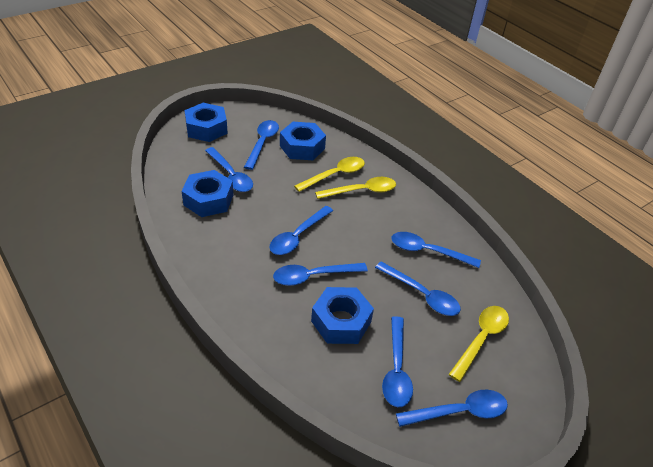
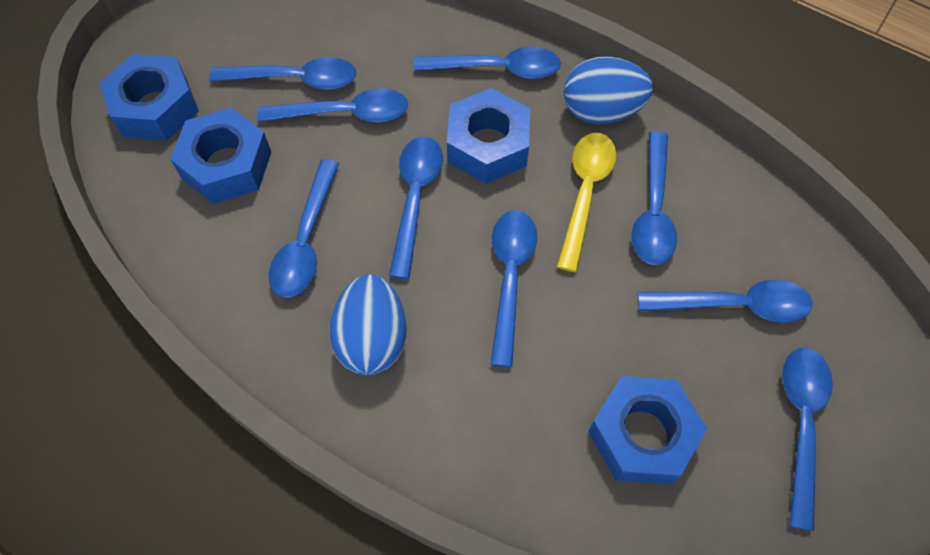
blue egg: none = 0 -> [329,274,407,375] [564,56,653,124] = 2
blue spoon: [205,147,253,192] [244,120,279,170] [269,206,333,255] [273,263,368,286] [375,261,461,316] [382,316,413,407] [391,232,481,268] [396,390,508,427] = 8 -> [209,57,356,90] [257,88,408,122] [269,159,339,298] [389,137,443,279] [414,47,561,79] [490,210,537,367] [631,131,677,265] [638,280,812,323] [782,348,833,531] = 9
yellow spoon: [294,157,365,192] [315,177,396,199] [449,306,509,382] = 3 -> [557,133,616,272] = 1

